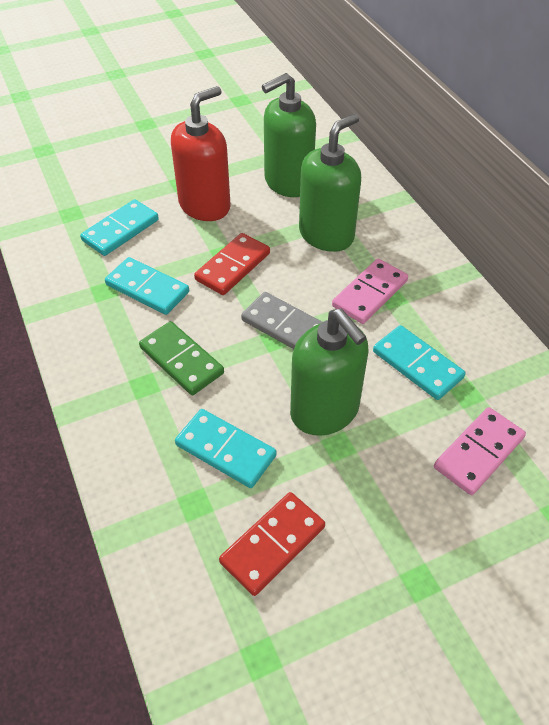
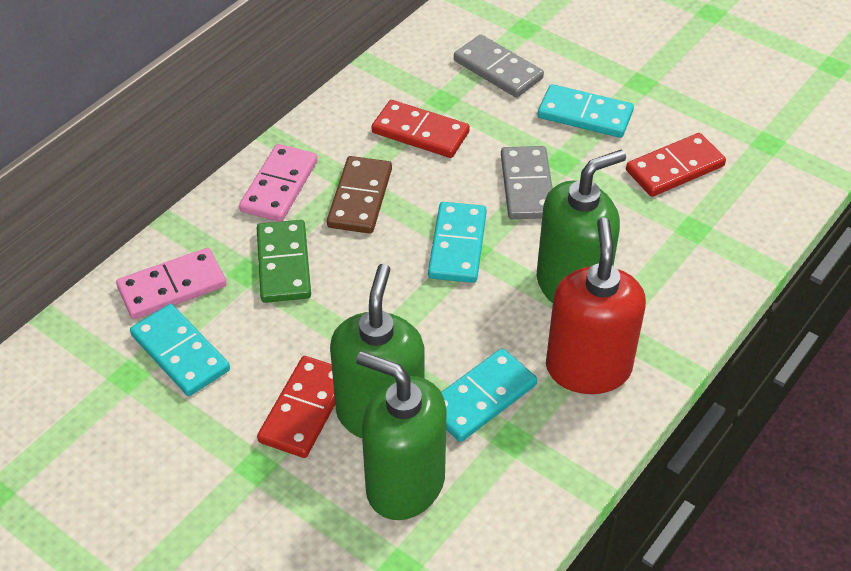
brown domino: none = 0 -> [327,156,392,234] = 1
grey domino: [241,292,322,349] = 1 -> [454,35,544,97] [501,146,552,219] = 2
red domino: [194,233,270,295] [219,492,325,596] = 2 -> [257,356,335,458] [372,100,470,158] [626,133,726,197] = 3

